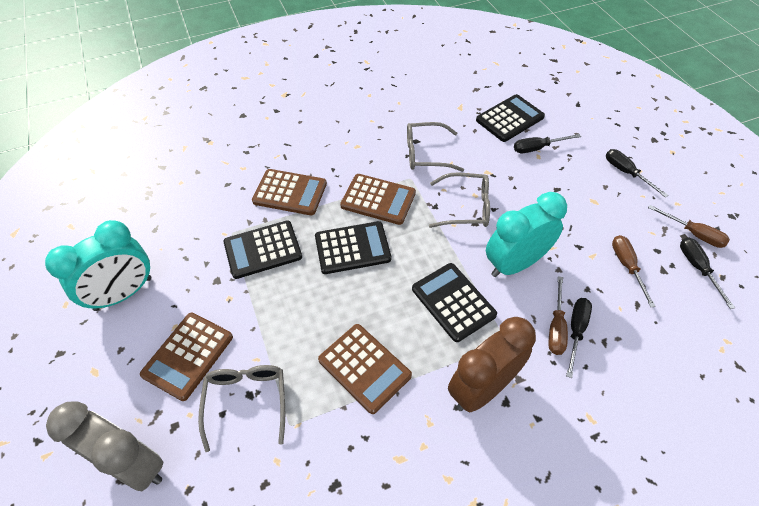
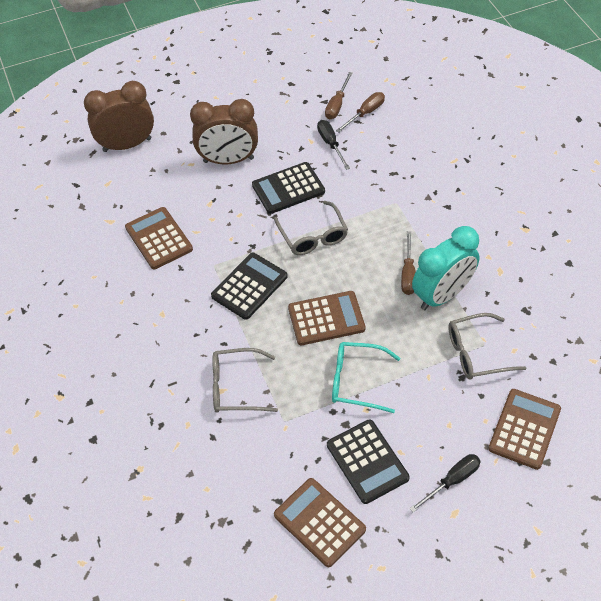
black calculator: [223,220,302,279] [315,221,391,274] [412,263,497,342] [476,94,545,142] = 4 -> [211,253,288,320] [252,162,325,214] [327,419,410,504] = 3
black screwdriver: [514,134,581,153] [566,298,592,378] [606,149,668,198] [680,237,735,309] = 4 -> [317,120,350,170] [410,454,481,512] = 2
brown clock: [448,317,536,412] = 1 -> [84,81,154,152] [190,99,258,164] = 2
grey clock: [46,401,164,491] = 1 -> none = 0
turquoise clock: [45,220,151,311] [486,192,567,277] = 2 -> [412,226,480,310] = 1
turquoise glasses: none = 0 -> [332,342,400,413] = 1

